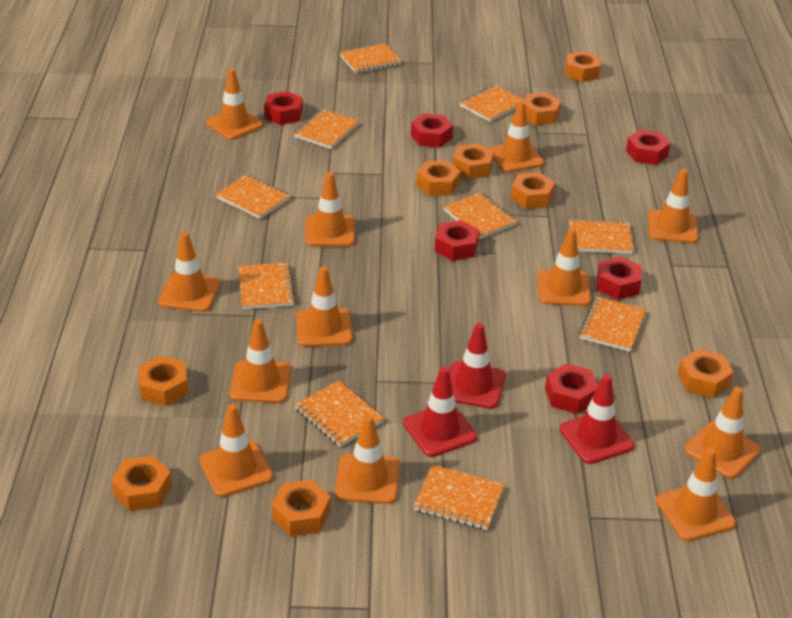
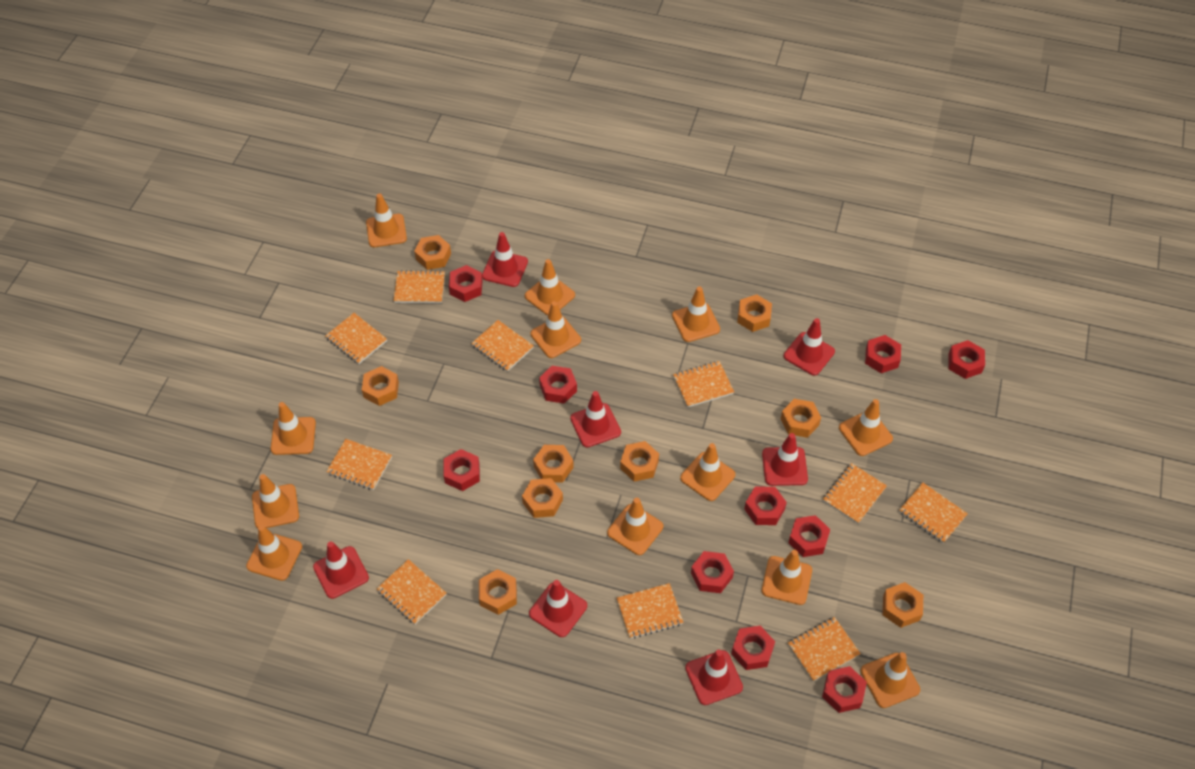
red nut: [264,91,303,125] [411,114,453,148] [435,220,479,261] [545,363,598,414] [597,256,642,300] [626,130,671,165] = 6 -> [444,449,480,491] [449,265,483,302] [539,366,577,404] [691,551,734,593] [731,626,775,670] [744,487,787,525] [788,515,830,557] [822,666,867,713] [865,335,901,373] [948,340,985,379] = 10
red traffic cone: [403,367,477,457] [449,323,506,409] [559,374,635,464] = 3 -> [313,541,369,599] [482,232,528,287] [529,580,587,637] [570,391,621,447] [685,649,743,705] [762,433,808,486] [784,318,835,376] = 7

